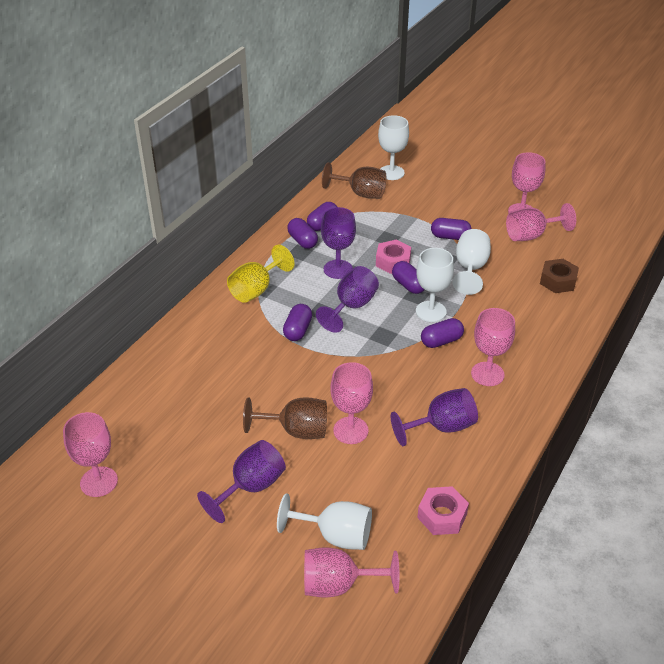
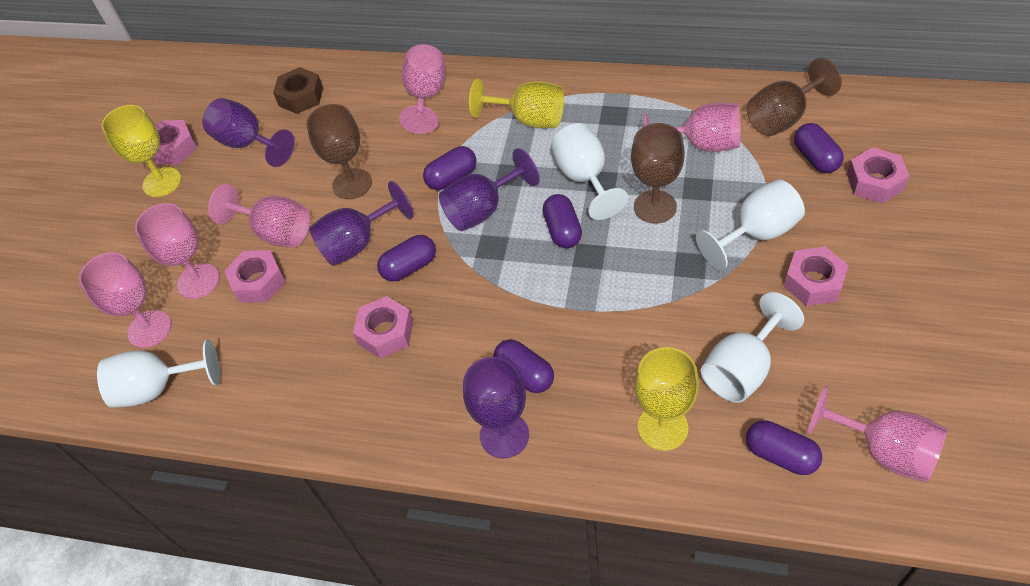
brown goblet: [243,397,327,439] [322,162,386,199] = 2 -> [306,104,372,199] [631,123,685,224] [747,58,842,136] = 3
pink nut: [376,240,411,274] [417,486,469,535] = 2 -> [153,120,197,165] [224,250,286,303] [353,296,413,359] [784,247,848,306] [847,147,909,204] = 5
yellow goblet: [227,245,295,303] = 1 -> [101,105,181,197] [469,79,564,128] [634,347,699,451] = 3

